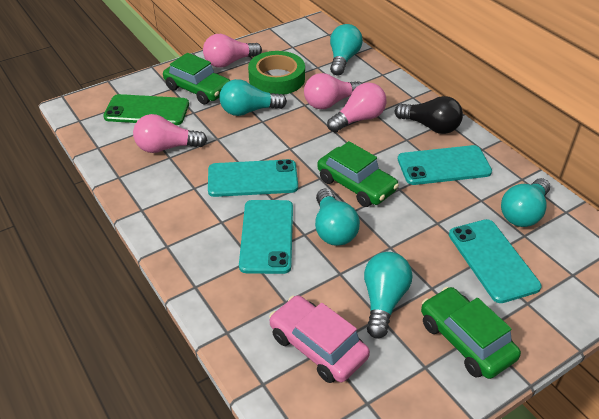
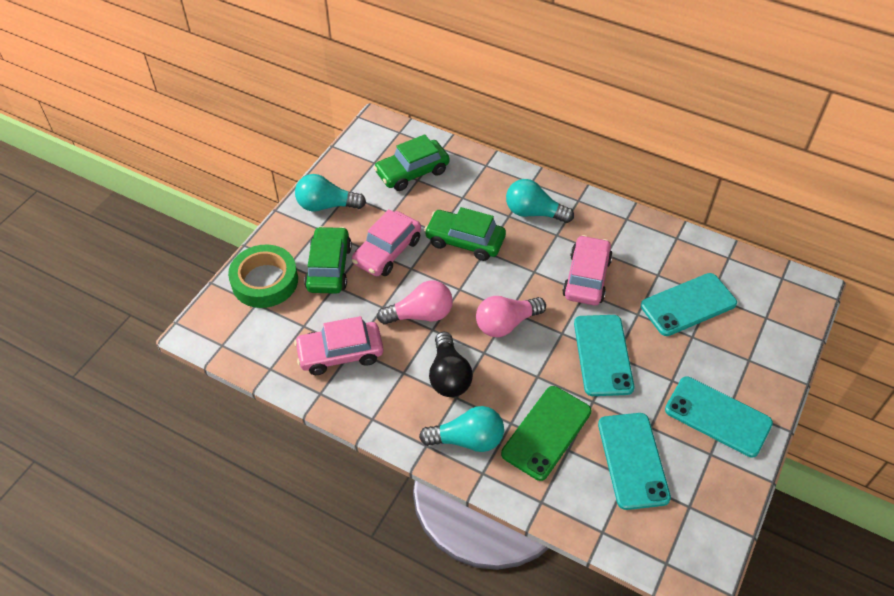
pink car: [269,295,370,383] = 1 -> [294,316,383,375] [352,209,421,276] [562,235,613,305] = 3
pink light bulb: [133,114,207,153] [203,34,262,68] [304,73,362,109] [327,83,386,132] = 4 -> [377,281,453,325] [476,296,546,337] = 2
turquoise light bulb: [219,79,287,116] [315,189,360,246] [330,24,363,75] [364,252,412,338] [501,178,550,227] = 5 -> [295,174,366,212] [419,406,504,452] [506,179,574,223] = 3

